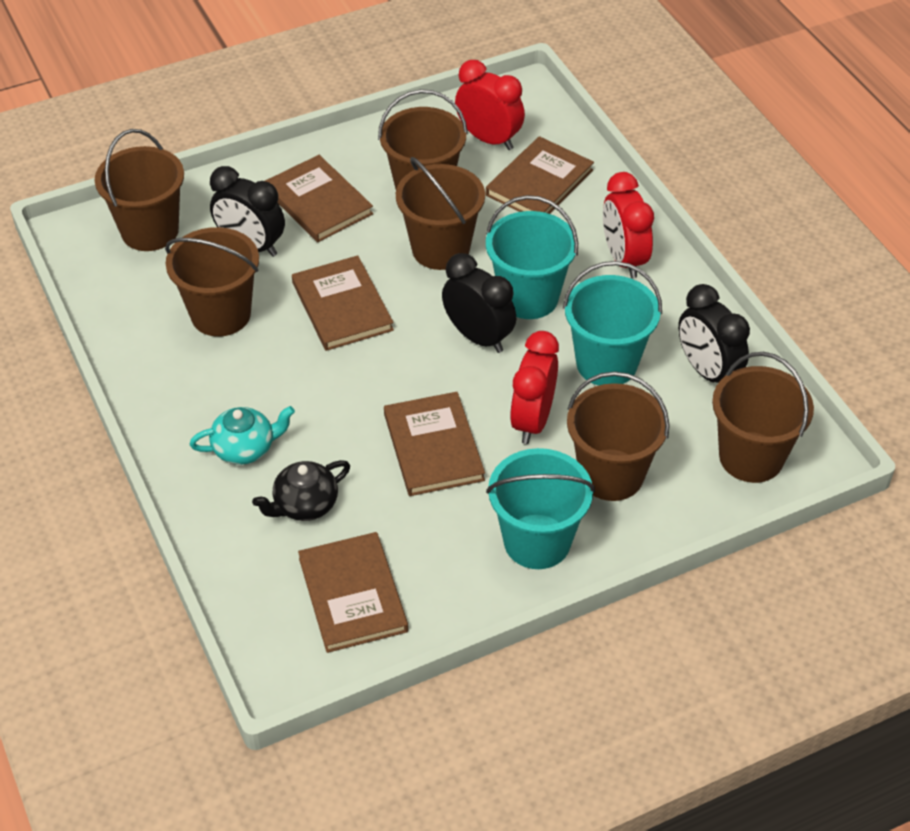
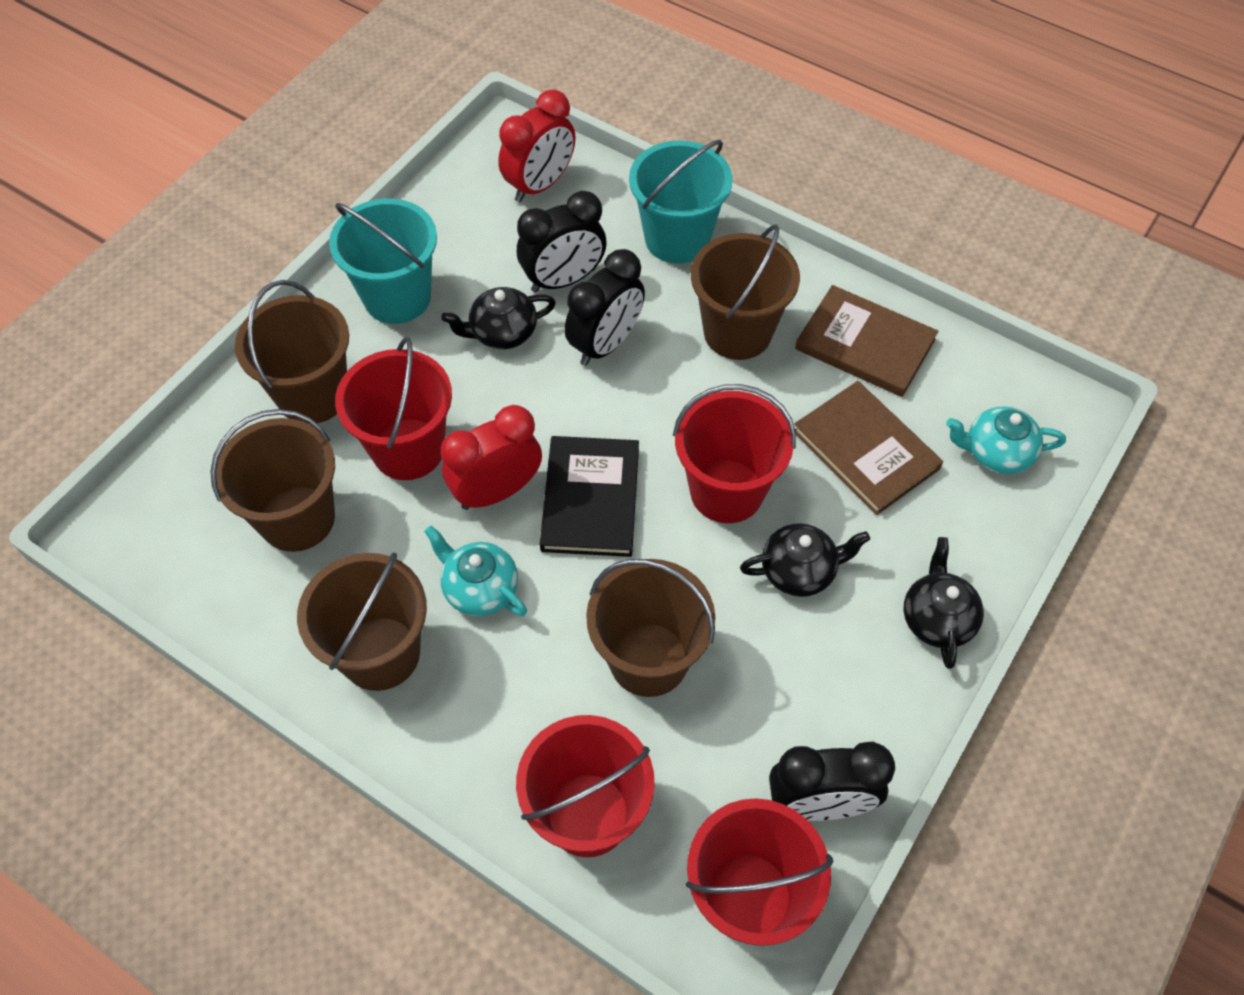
black book: none = 0 -> [540,436,639,557] = 1
black teapot: [252,460,350,521] = 1 -> [441,287,556,349] [740,523,870,597] [904,537,984,669] = 3
brown book: [265,155,373,242] [292,255,394,351] [298,532,408,653] [384,392,485,496] [486,136,594,214] = 5 -> [794,381,943,515] [795,285,938,397] = 2
brown bucket: [95,129,184,251] [165,227,259,337] [378,89,468,189] [396,157,485,270] [567,371,670,501] [712,352,814,483] = 6 -> [210,409,335,552] [235,280,349,424] [297,552,427,691] [586,559,715,697] [691,225,800,360] = 5
red bucket: none = 0 -> [335,337,452,480] [516,715,655,857] [673,384,796,523] [686,798,833,946] = 4
red clock: [455,60,525,150] [510,331,559,444] [603,172,654,278] = 3 -> [441,405,542,510] [498,90,576,202] = 2
turquoise bucket: [486,195,578,319] [486,448,595,569] [563,261,662,385] = 3 -> [329,199,437,324] [629,140,733,264] = 2
turquoise teapot: [190,406,295,465] = 1 -> [424,526,527,616] [946,406,1066,474] = 2

